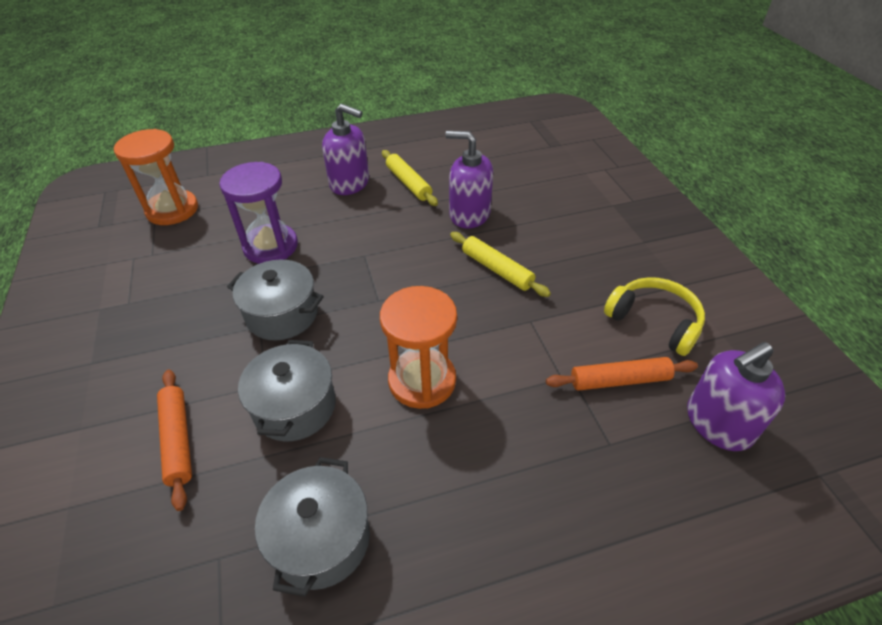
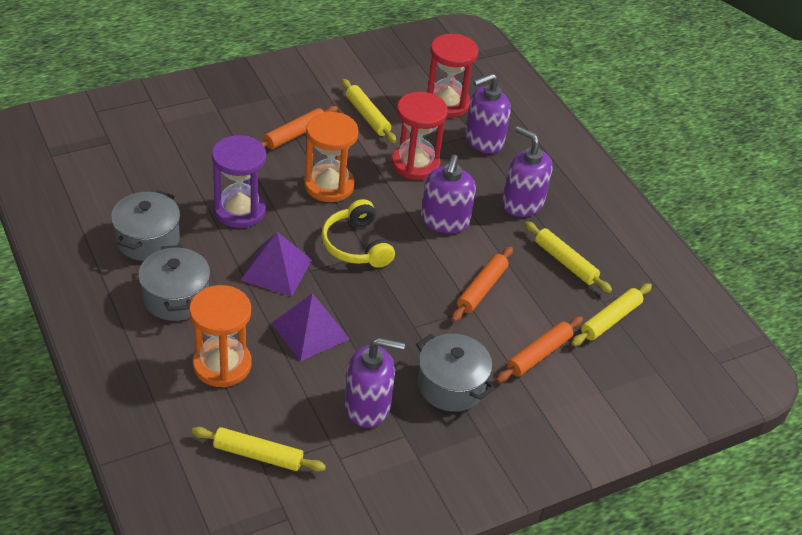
orange rolling pin: [157,370,192,511] [546,357,698,391] = 2 -> [260,106,338,149] [451,246,513,322] [496,316,583,383] = 3
purple pyramid: none = 0 -> [240,232,312,297] [271,293,350,361] = 2
purple soap dispenser: [322,104,369,195] [445,131,493,229] [687,342,785,451] = 3 -> [345,338,405,428] [421,155,476,233] [465,73,511,154] [502,126,552,217] = 4
red hourglass: none = 0 -> [391,92,448,180] [427,34,478,118] = 2
yellow rolling pin: [382,150,438,206] [450,232,551,297] = 2 -> [192,427,326,472] [341,79,396,143] [524,221,612,293] [571,283,652,346] = 4

